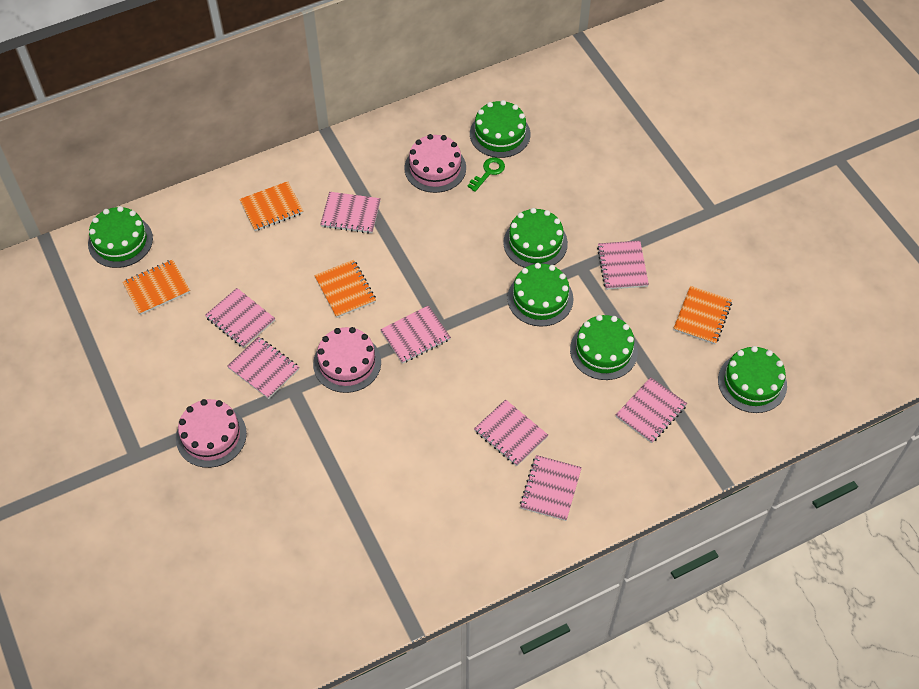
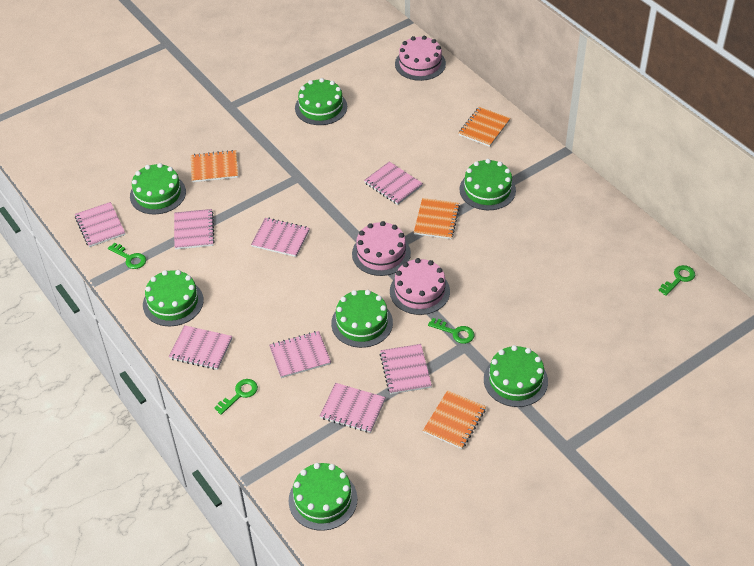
green cake: [88,206,153,268] [470,100,531,158] [503,208,568,268] [507,263,574,327] [570,315,638,380] [718,346,787,413] = 6 -> [130,163,186,214] [143,270,204,326] [288,463,358,531] [295,78,347,125] [331,290,393,348] [459,159,516,210] [484,345,548,407] = 7
green key: [467,157,505,192] = 1 -> [108,243,146,269] [214,379,258,415] [428,318,475,344] [658,265,695,296] = 4

